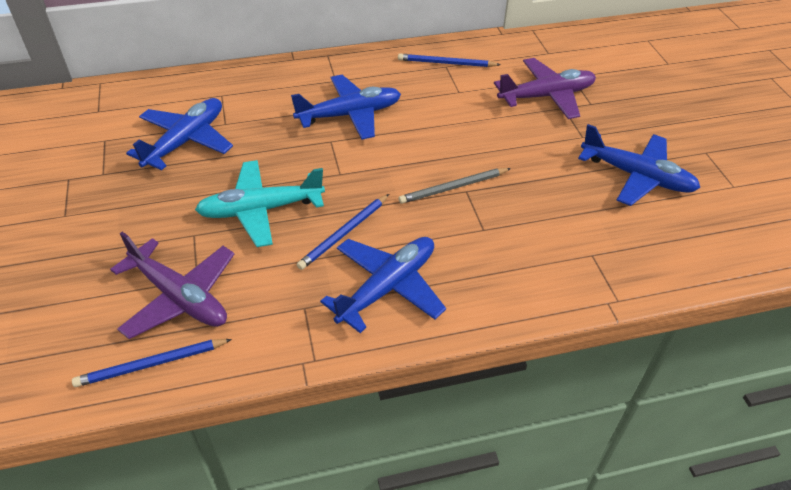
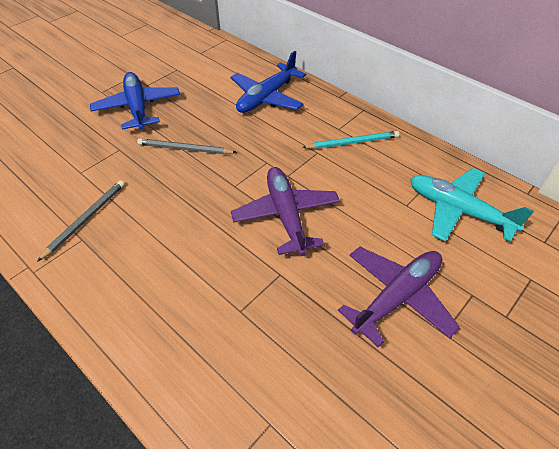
blue pencil: [72,339,232,387] [297,194,389,270] [398,54,501,67] = 3 -> none = 0
blue plane: [126,98,233,170] [291,75,401,140] [320,237,446,333] [578,124,700,206] = 4 -> [90,72,180,130] [230,51,306,113] = 2
grey pencil: [399,168,511,204] = 1 -> [37,180,125,262] [137,138,237,154] = 2
turquoise pencil: none = 0 -> [302,131,399,149] = 1

